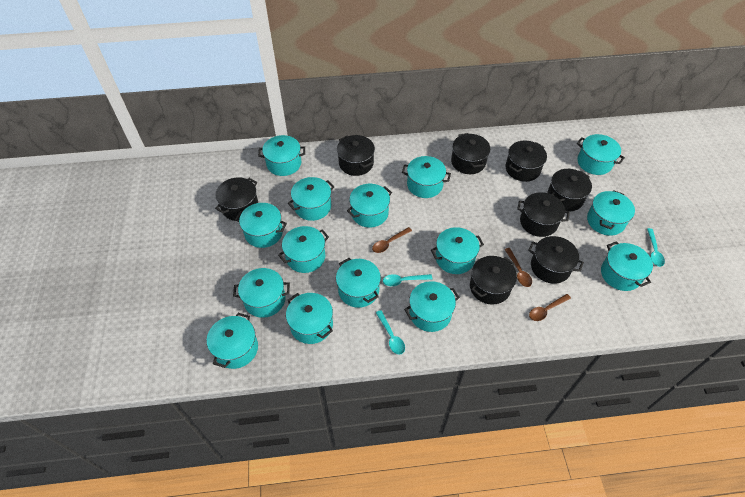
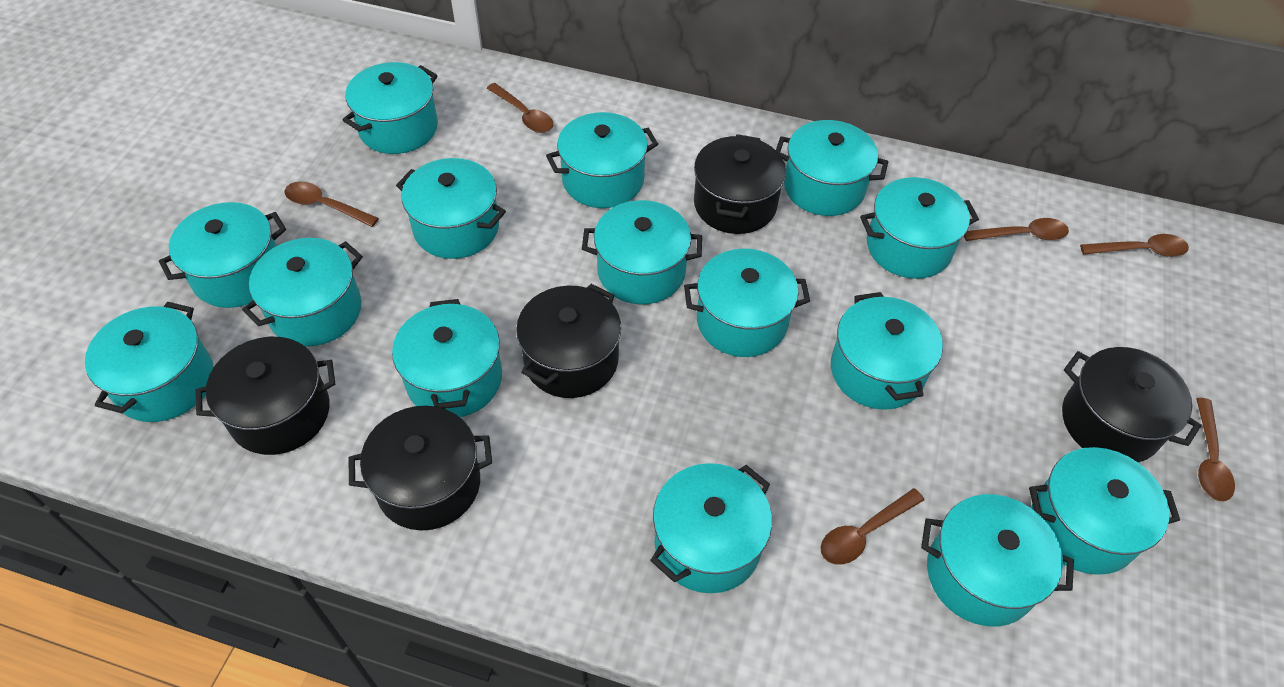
black pot: [215,177,258,221] [337,135,375,176] [451,133,490,174] [470,256,517,305] [505,140,547,182] [517,192,570,237] [528,236,584,284] [547,169,592,212] = 8 -> [195,337,336,455] [348,406,492,530] [516,284,621,398] [694,134,786,234] [1062,347,1201,462] = 5
brown spoon: [372,227,412,253] [505,248,532,287] [529,294,571,321] = 3 -> [285,181,379,227] [487,83,553,133] [821,488,924,565] [964,218,1069,241] [1080,234,1189,257] [1196,398,1235,501] = 6
turquoise spoon: [376,310,405,355] [383,274,432,286] [647,228,665,267] = 3 -> none = 0

